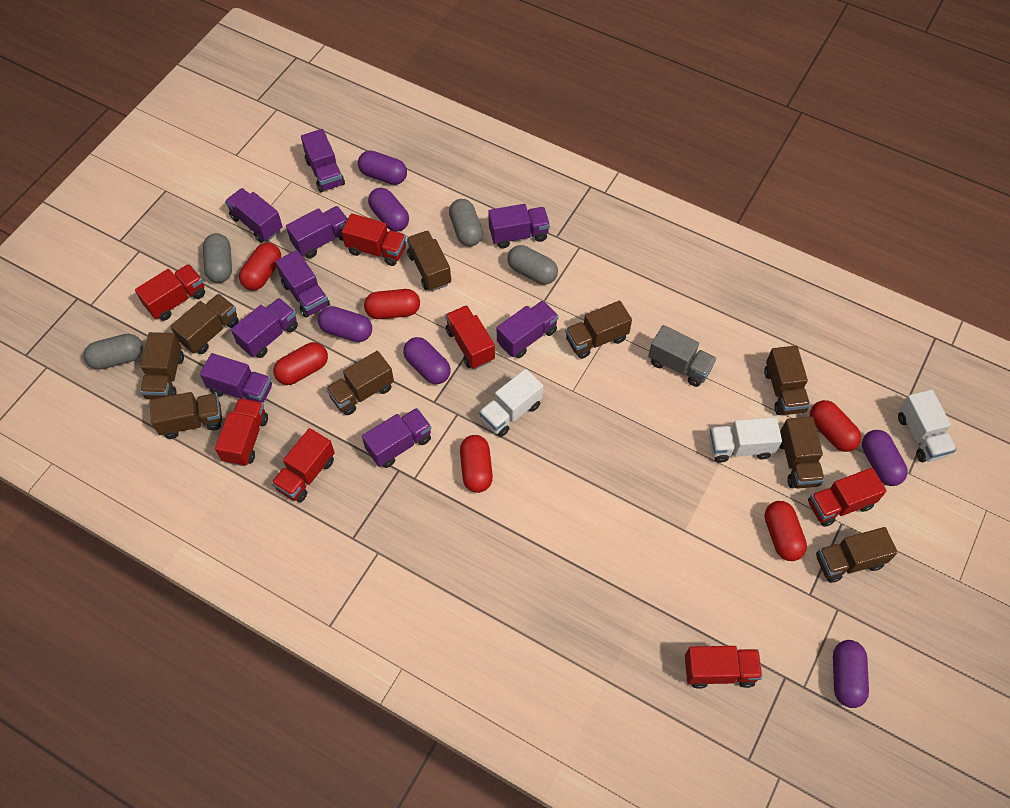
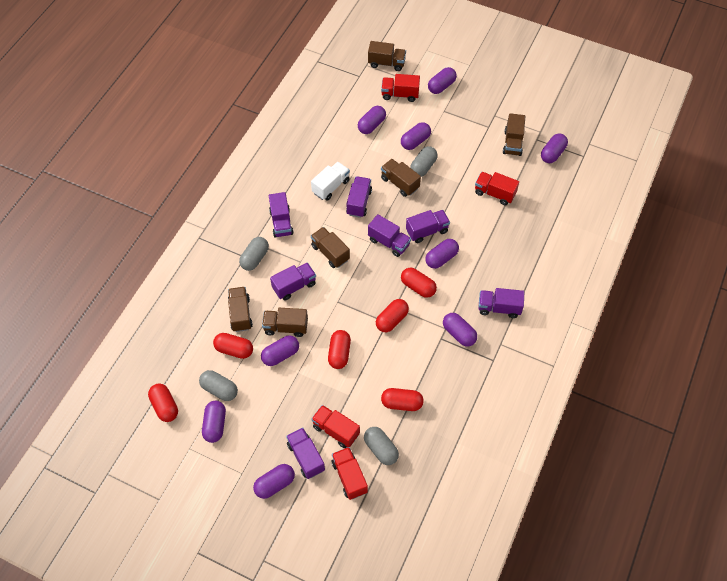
brown truck: [140,332,184,399] [149,392,222,439] [170,294,239,354] [326,351,394,415] [407,231,451,291] [565,301,632,359] [764,346,810,415] [779,417,825,489] [816,527,898,583] = 9 -> [228,287,253,332] [262,308,308,337] [311,227,350,268] [368,41,406,71] [381,159,421,197] [503,113,525,156] = 6
grey truck: [648,325,717,387] = 1 -> none = 0
purple capsule: [318,306,372,342] [358,151,407,185] [368,188,409,232] [403,337,451,384] [833,640,869,708] [862,430,908,486] = 6 -> [202,401,226,443] [253,464,295,499] [261,335,299,366] [358,106,386,134] [401,122,431,150] [425,239,459,269] [428,67,457,94] [443,313,477,347] [541,134,568,163] = 9
purple truck: [200,353,272,403] [225,188,283,243] [231,298,298,358] [275,250,330,318] [286,206,348,258] [301,129,345,192] [362,408,432,468] [488,204,550,248] [497,300,559,358] = 9 -> [269,192,294,238] [270,262,316,300] [286,427,325,479] [346,176,372,218] [368,214,411,257] [406,210,450,243] [479,288,524,318] = 7
red truck: [135,264,205,321] [215,398,268,466] [271,428,335,503] [342,213,406,266] [445,305,495,369] [685,646,762,689] [808,468,887,527] = 7 -> [311,405,360,448] [332,447,368,500] [381,74,420,102] [475,172,519,205] = 4
white truck: [479,369,543,437] [709,417,782,463] [898,389,956,462] = 3 -> [311,162,350,201] = 1

